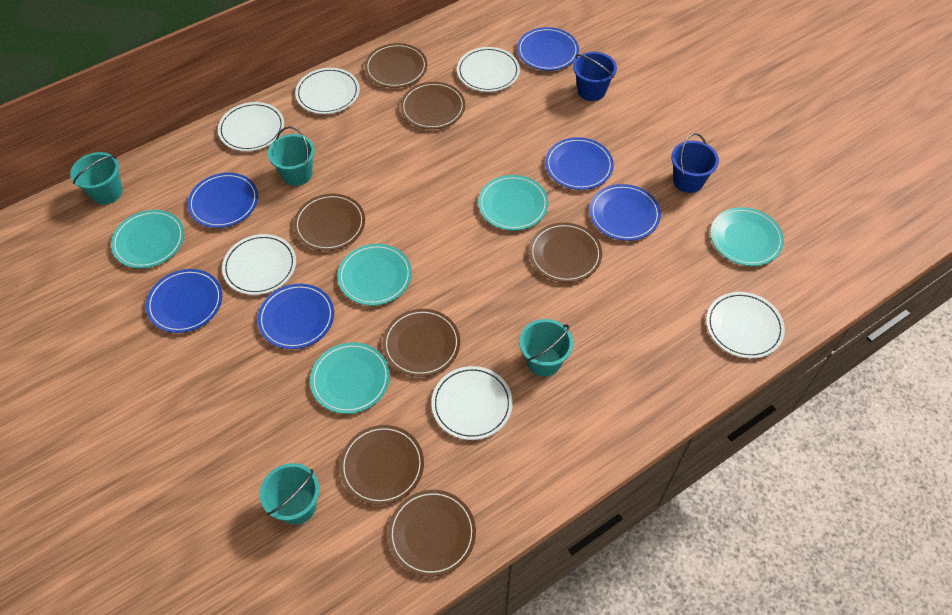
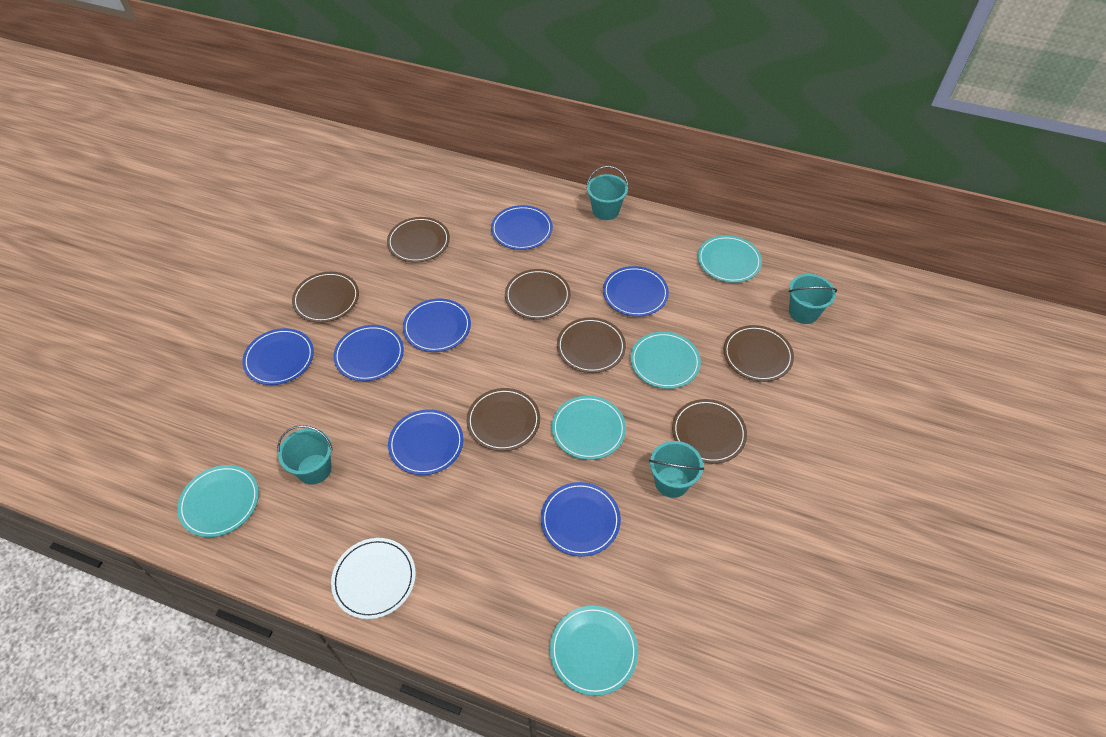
blue bucket: [573,52,617,101] [671,133,719,193] = 2 -> none = 0
blue plate: [146,269,222,333] [187,173,258,228] [257,284,334,349] [517,27,579,71] [545,137,614,190] [589,184,661,241] = 6 -> [242,328,314,385] [333,325,404,381] [388,409,464,475] [403,299,471,352] [491,205,553,250] [541,482,621,557] [603,266,669,317] = 7
white plate: [218,102,284,151] [222,234,296,295] [295,68,360,114] [431,366,513,440] [457,47,520,92] [706,292,785,358] = 6 -> [331,538,416,619] = 1

